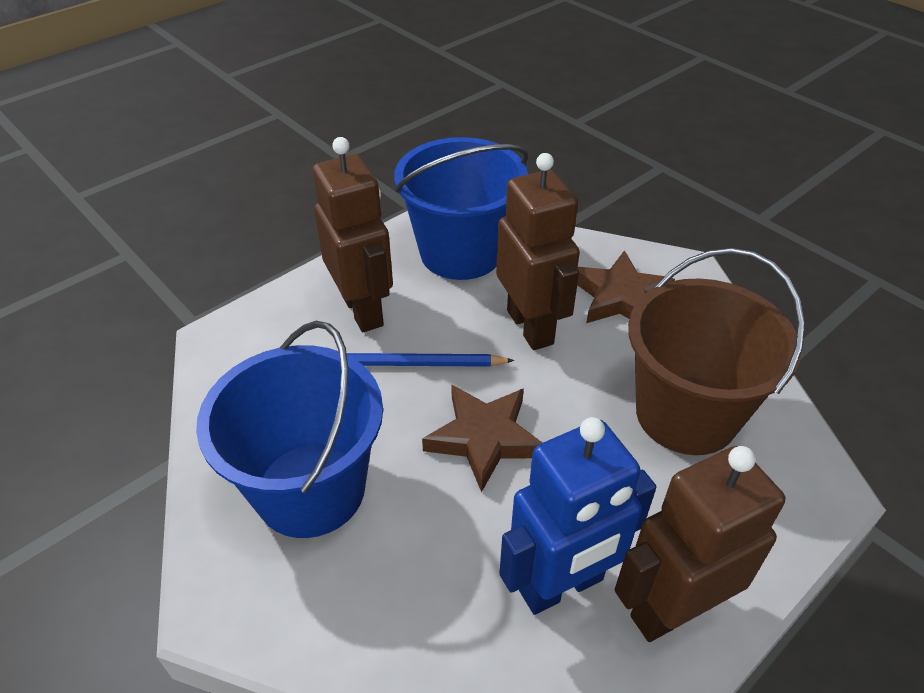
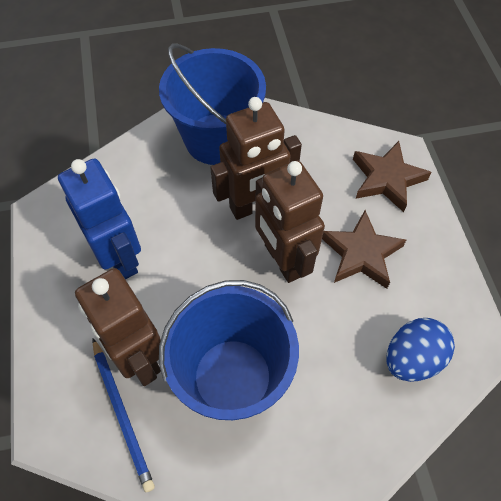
blue egg: none = 0 -> [386,318,455,382] = 1
brown bucket: [628,248,805,455] = 1 -> none = 0

